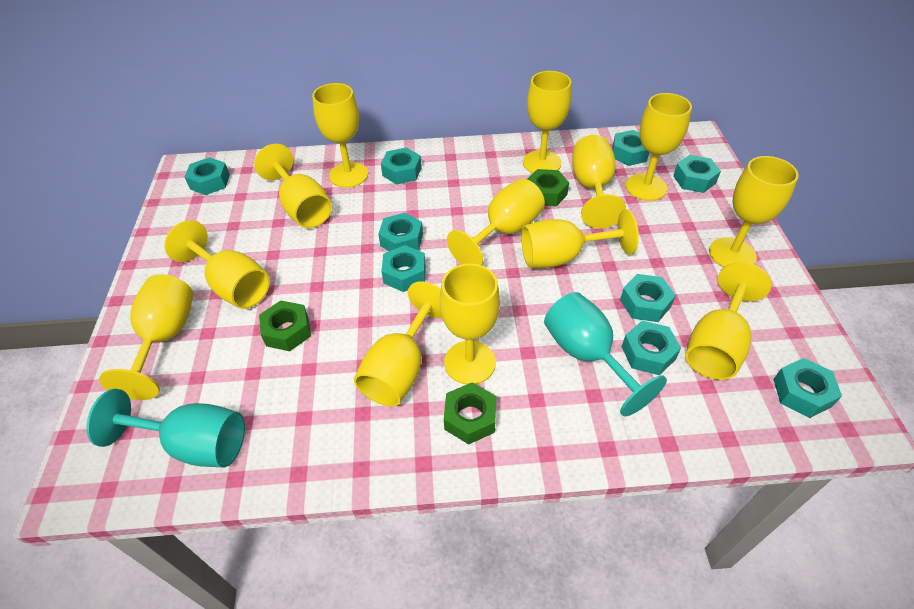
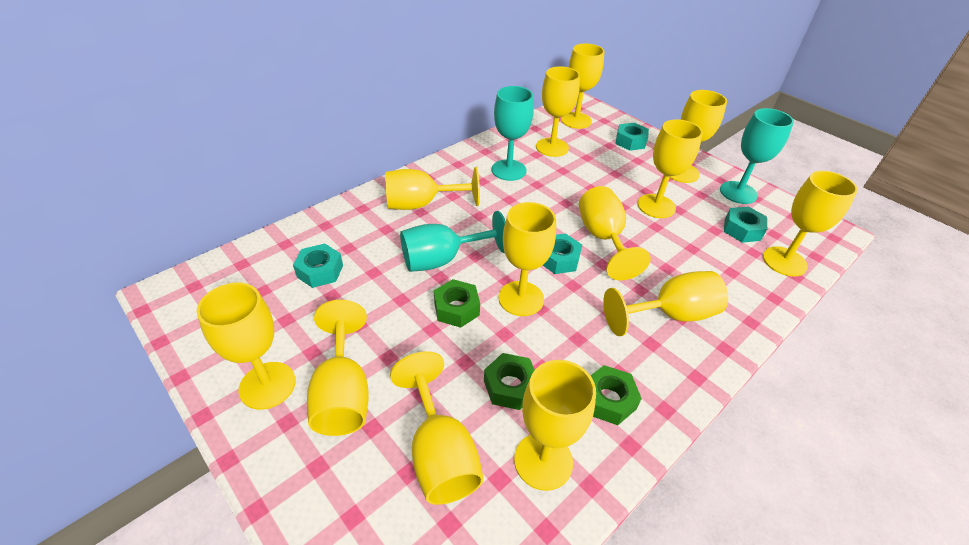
turquoise goblet: [86,389,245,467] [544,292,667,416] = 2 -> [400,211,506,272] [492,86,534,181] [720,108,794,204] = 3
turquoise nut: [185,157,230,195] [378,213,423,251] [381,147,422,185] [382,245,426,292] [612,130,649,166] [620,274,676,322] [622,321,681,375] [673,155,721,193] [773,358,842,418] = 9 -> [293,244,343,288] [543,233,582,274] [615,123,649,151] [724,206,767,243] = 4

